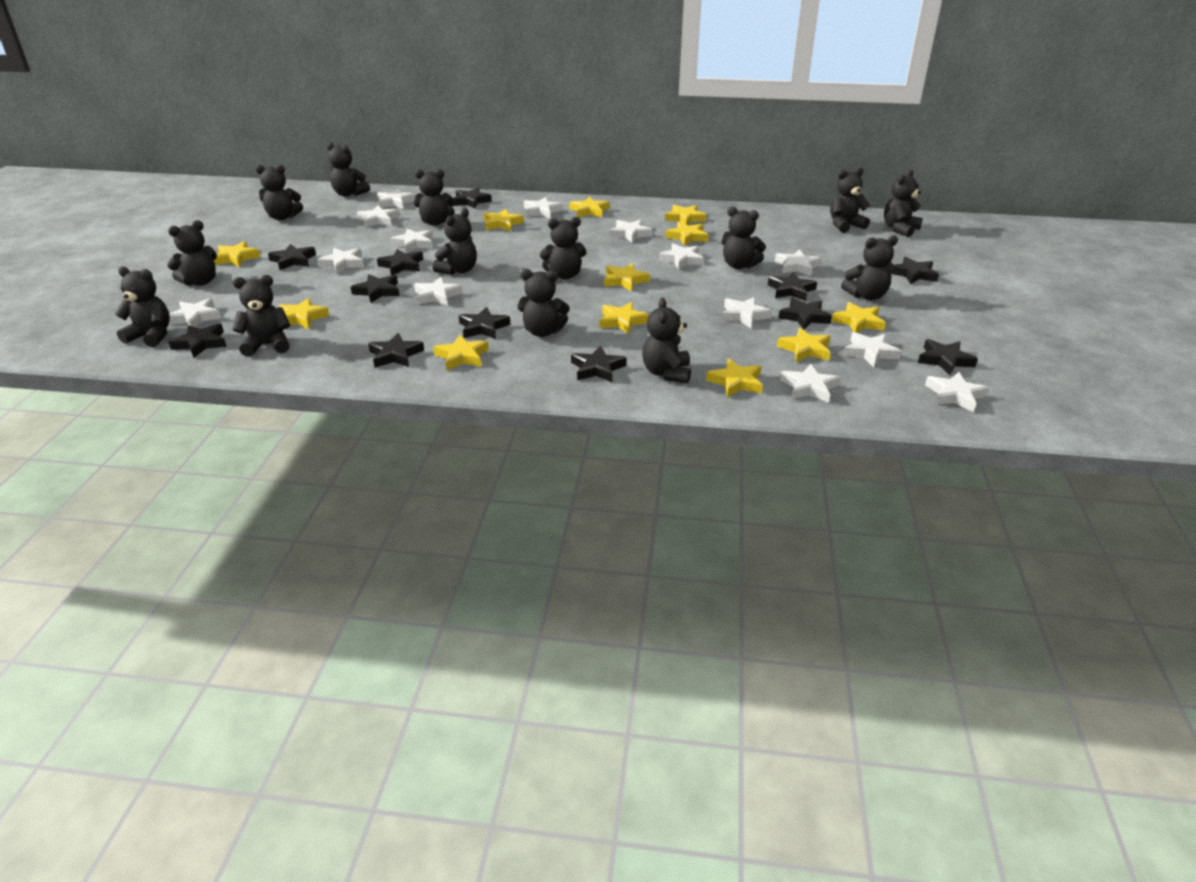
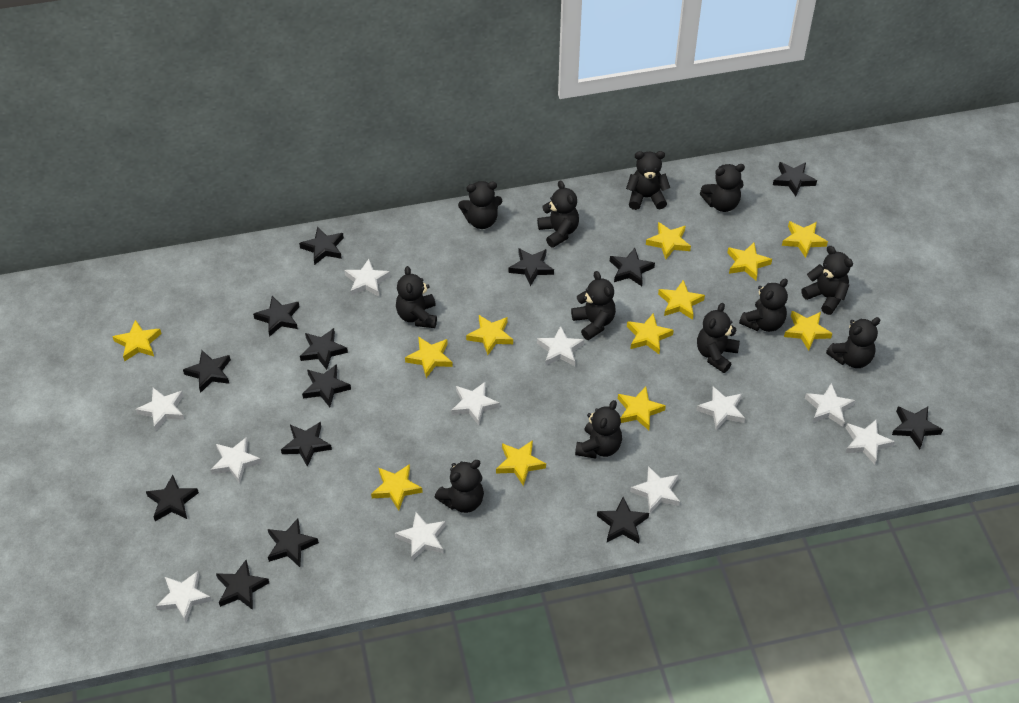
black star: [168,324,227,358] [268,244,316,270] [351,274,400,303] [368,333,424,368] [377,249,423,276] [454,188,492,208] [459,307,510,339] [571,346,627,382] [768,272,817,301] [778,298,832,330] [891,257,939,284] [918,339,978,375] = 12 -> [146,475,199,521] [183,350,231,393] [216,560,269,610] [253,296,300,337] [268,518,319,567] [281,422,332,467] [299,227,344,265] [300,328,348,370] [302,364,351,407] [508,248,554,286] [597,497,649,543] [610,248,655,286] [773,162,817,196] [892,406,943,449] = 14
black teddy bear: [114,266,170,347] [167,220,217,286] [232,275,290,357] [255,165,303,220] [327,142,370,197] [414,169,455,225] [433,208,477,275] [517,269,570,337] [540,217,586,279] [642,298,691,384] [721,207,766,269] [830,167,870,233] [841,235,898,300] [884,170,923,237] = 14 -> [396,266,437,328] [435,460,484,513] [458,181,503,229] [537,180,579,248] [571,271,616,340] [575,400,622,459] [626,151,670,210] [697,303,740,373] [700,164,745,212] [739,278,788,332] [801,246,853,315] [826,317,881,368] = 12
white star: [169,298,222,327] [317,248,364,274] [357,205,399,228] [377,188,416,209] [390,228,433,253] [414,277,463,306] [524,197,563,219] [610,220,652,243] [659,243,704,270] [721,297,772,328] [775,249,822,276] [780,364,840,403] [843,332,901,367] [925,372,989,412] = 14 -> [135,388,185,431] [156,571,212,622] [211,437,262,483] [344,259,390,296] [395,512,446,561] [451,381,500,425] [537,326,584,366] [630,466,680,513] [696,386,745,430] [805,383,855,427] [845,419,895,464] = 11

